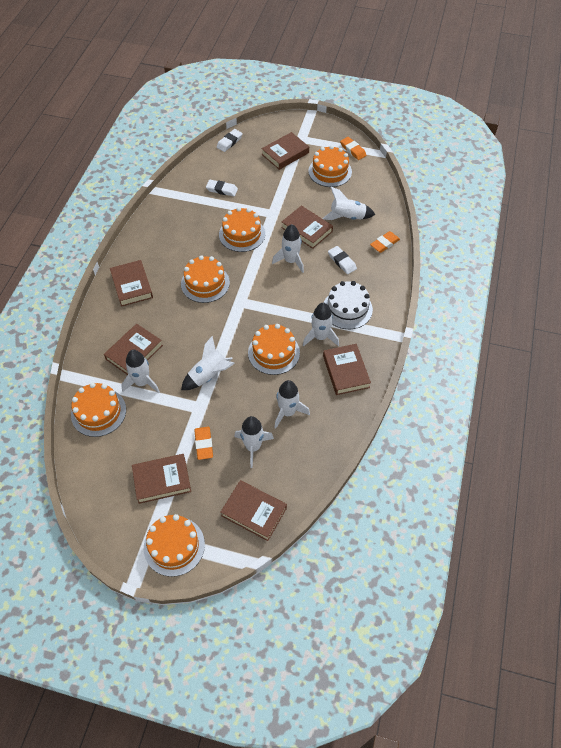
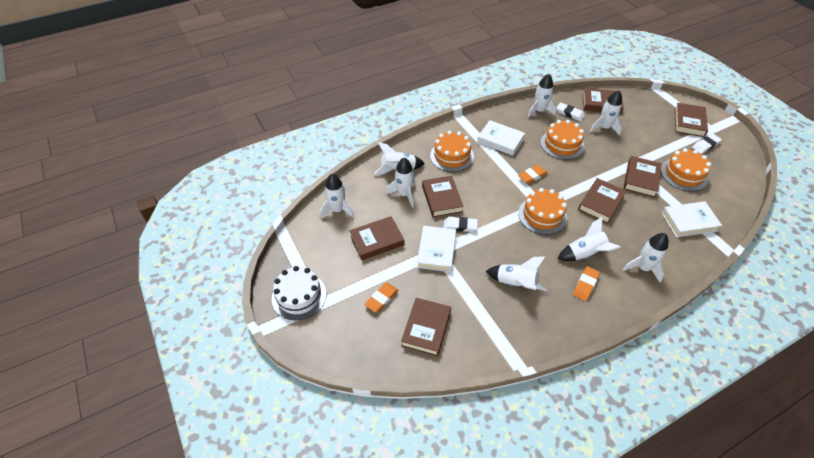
orange cake: [71,382,126,437] [144,514,205,577] [181,255,230,303] [219,207,265,252] [248,324,300,375] [308,145,352,187] = 6 -> [430,131,474,172] [518,188,567,235] [540,120,584,160] [661,148,711,191] = 4
white book: none = 0 -> [417,226,456,272] [477,120,525,156] [662,201,722,237] = 3
white rocket: [121,350,160,393] [181,336,235,390] [234,416,274,468] [272,224,304,273] [274,380,310,429] [303,303,339,347] [322,187,375,220] = 7 -> [320,174,354,218] [374,142,425,174] [386,157,415,207] [486,256,547,291] [528,74,556,118] [558,217,621,261] [590,90,622,136] [623,233,668,283] = 8

